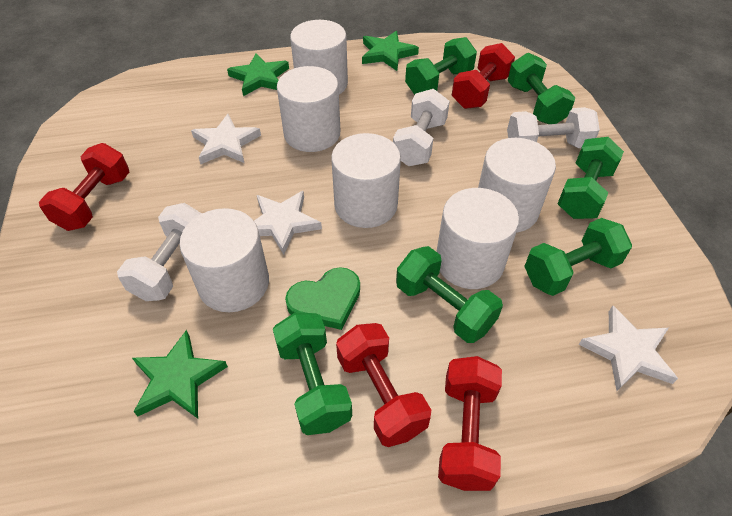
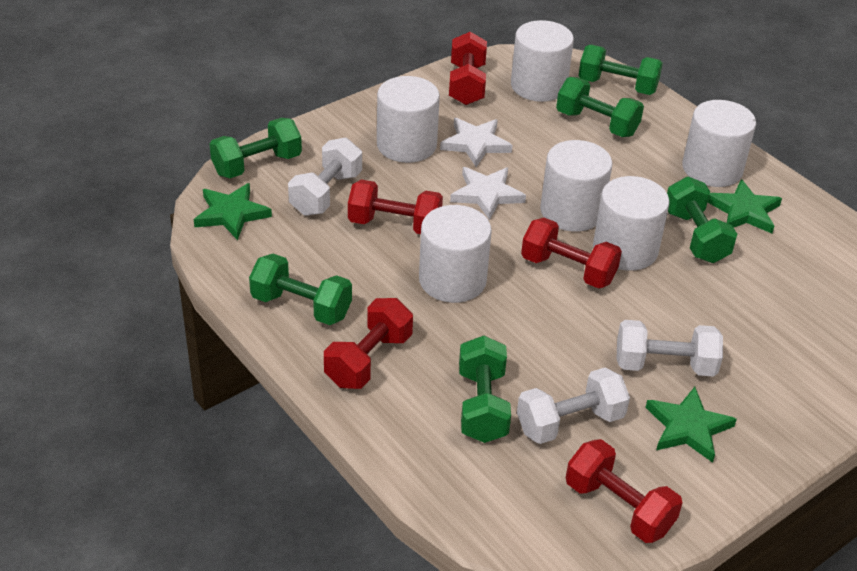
green heart: [285,267,360,330] = 1 -> none = 0
red dumbbell: [39,143,129,231] [336,323,431,447] [438,356,502,491] [452,43,515,109] = 4 -> [324,298,413,389] [348,180,443,234] [449,32,487,105] [521,218,622,288] [566,439,683,543] = 5
white star: [191,114,261,164] [254,191,322,255] [579,305,678,391] = 3 -> [440,118,513,167] [450,167,526,220] = 2

